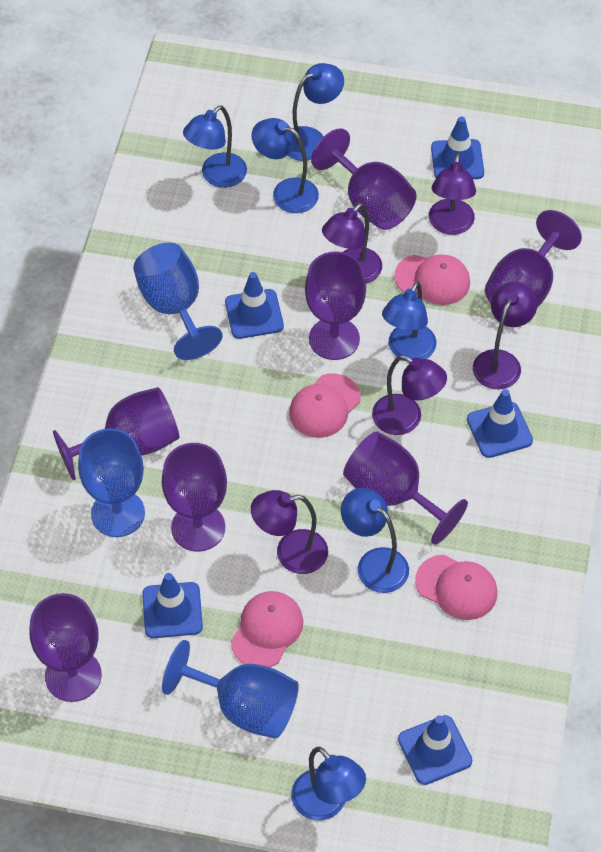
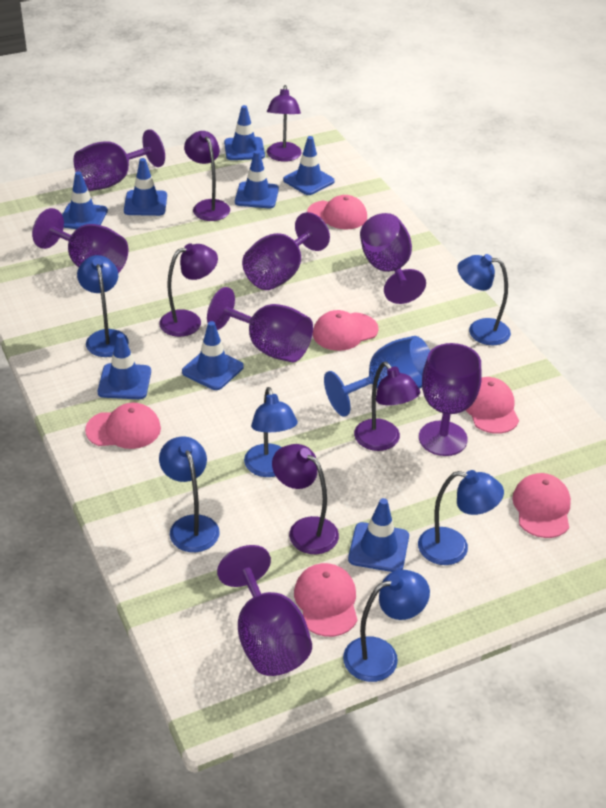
blue goblet: [78,428,145,537] [133,243,222,360] [162,640,299,739] = 3 -> [324,336,430,417] = 1
blue traffic cone: [142,573,203,638] [225,272,284,339] [398,715,472,785] [431,116,484,179] [467,390,533,458] = 5 -> [62,171,108,229] [98,333,151,399] [124,158,167,216] [182,321,244,390] [224,105,265,160] [235,151,279,208] [283,136,335,195] [348,498,409,572] = 8
pink cap: [231,591,303,667] [289,374,361,438] [394,254,470,305] [415,555,497,620] = 4 -> [85,403,161,449] [294,563,357,637] [307,195,367,229] [313,310,378,351] [465,377,519,434] [512,473,571,538] = 6

